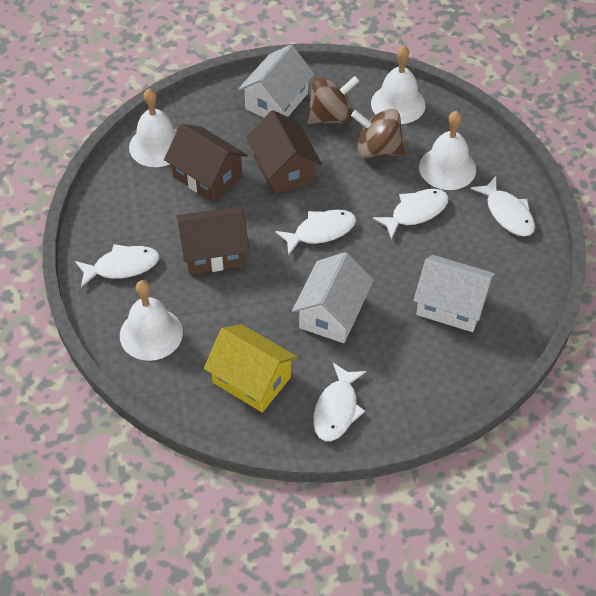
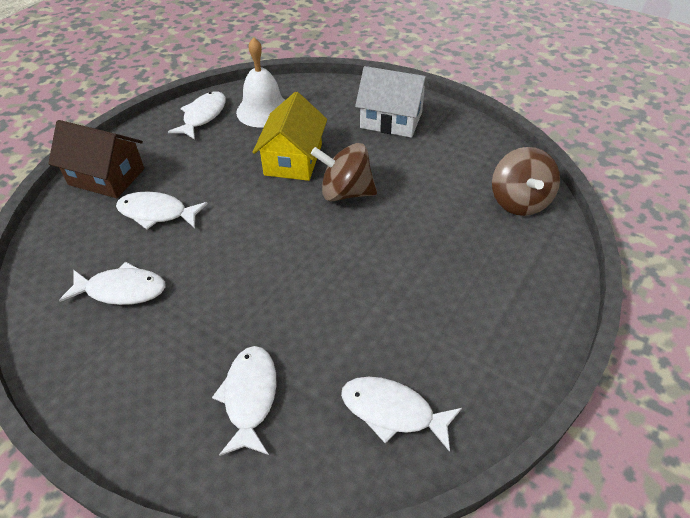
brown house: [164,124,248,202] [176,206,250,275] [246,110,322,195] = 3 -> [48,120,144,198] = 1
white bell: [120,280,183,361] [129,88,177,167] [371,46,426,124] [419,111,476,190] = 4 -> [236,37,285,127] = 1
white house: [238,45,315,118] [292,252,374,343] [413,255,496,332] = 3 -> [355,66,429,138] = 1

